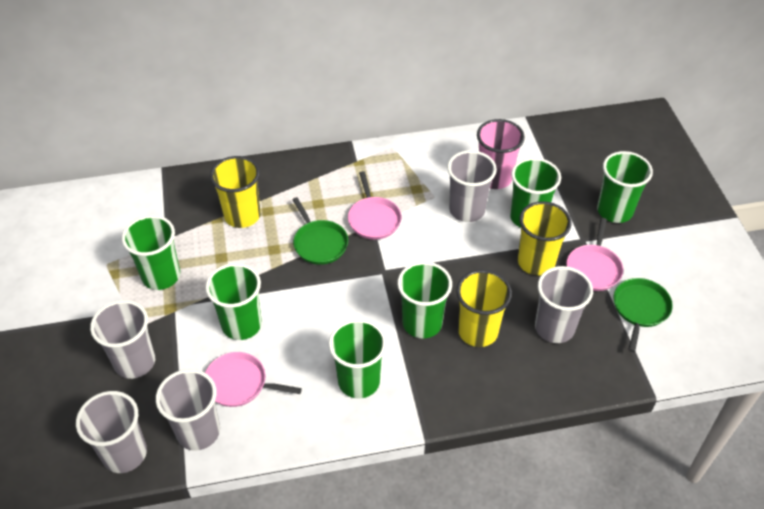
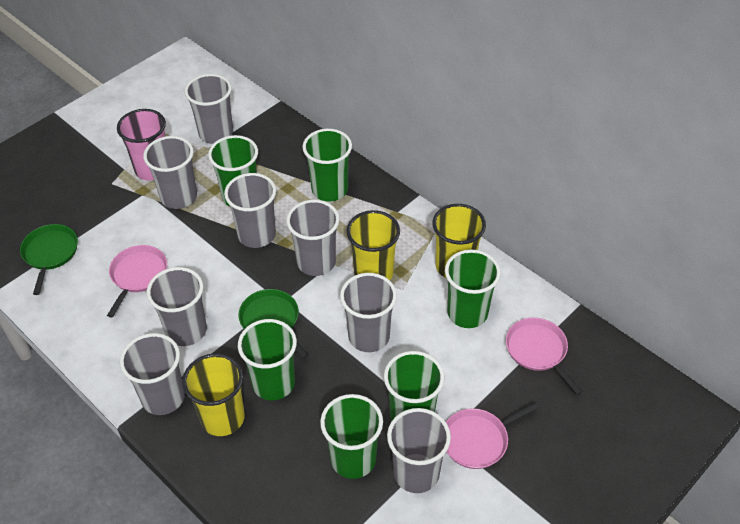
grey cup: [76,391,147,473] [90,300,155,379] [156,369,220,451] [447,150,497,222] [535,266,593,343] = 5 -> [120,333,185,415] [143,136,197,209] [147,267,207,346] [185,74,233,144] [224,173,276,248] [286,200,339,276] [340,273,397,352] [387,408,451,493] = 8

